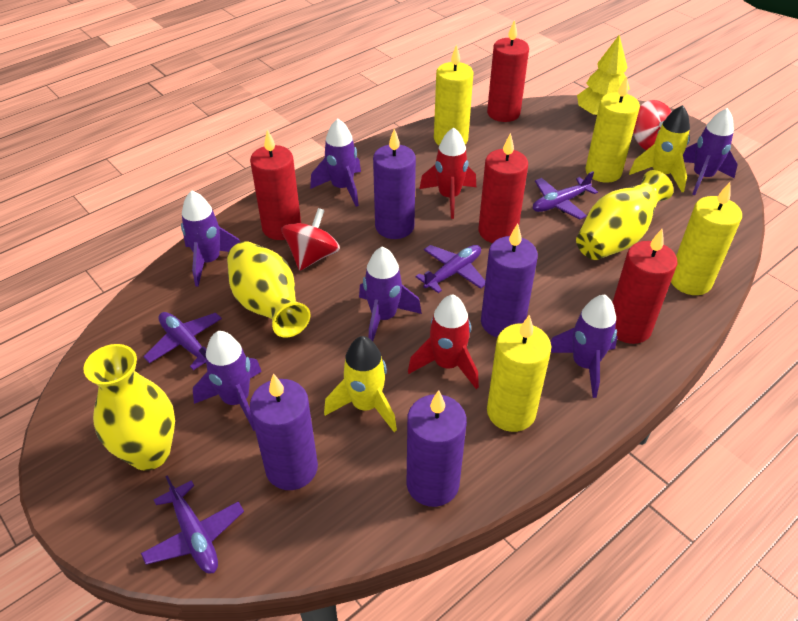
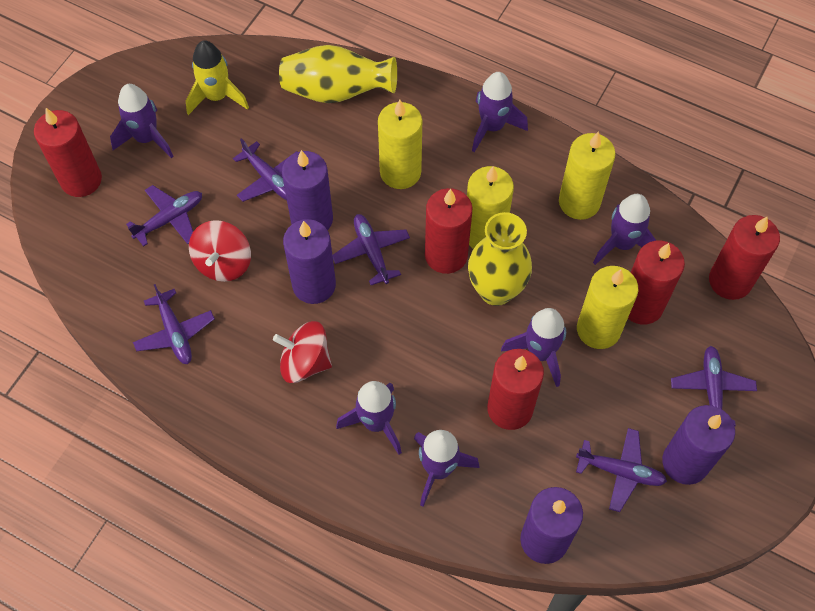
purple plane: [141,475,244,574] [143,312,222,370] [416,245,485,293] [533,171,598,219] = 4 -> [126,185,202,247] [133,284,215,364] [233,138,297,202] [332,214,410,285] [576,428,667,512] [671,346,757,426] = 6
red candle: [250,129,301,240] [478,133,528,243] [487,20,529,122] [612,229,677,344] = 4 -> [34,108,102,197] [425,188,472,274] [487,349,544,430] [628,241,685,324] [709,215,780,300] = 5
red rocket: [408,294,479,389] [419,127,476,219] = 2 -> none = 0
yellow rocket: [324,336,397,432] [629,105,690,192] = 2 -> [186,40,249,115] = 1
yellow tree: [577,35,630,117] = 1 -> none = 0
yellow vase: [83,344,175,471] [227,241,311,338] [576,170,674,260] = 3 -> [279,45,397,103] [468,212,532,306] = 2

